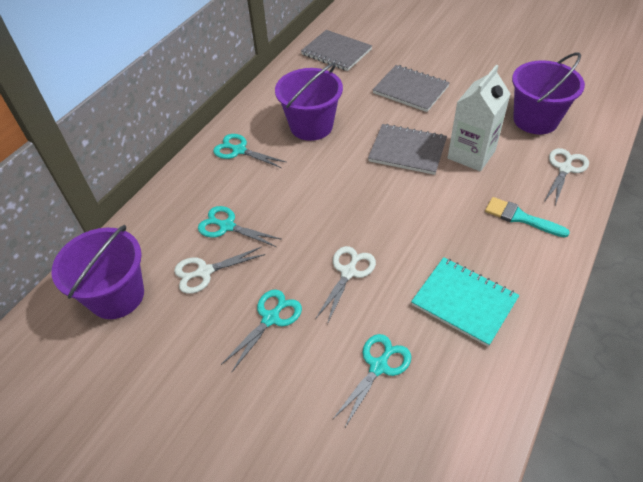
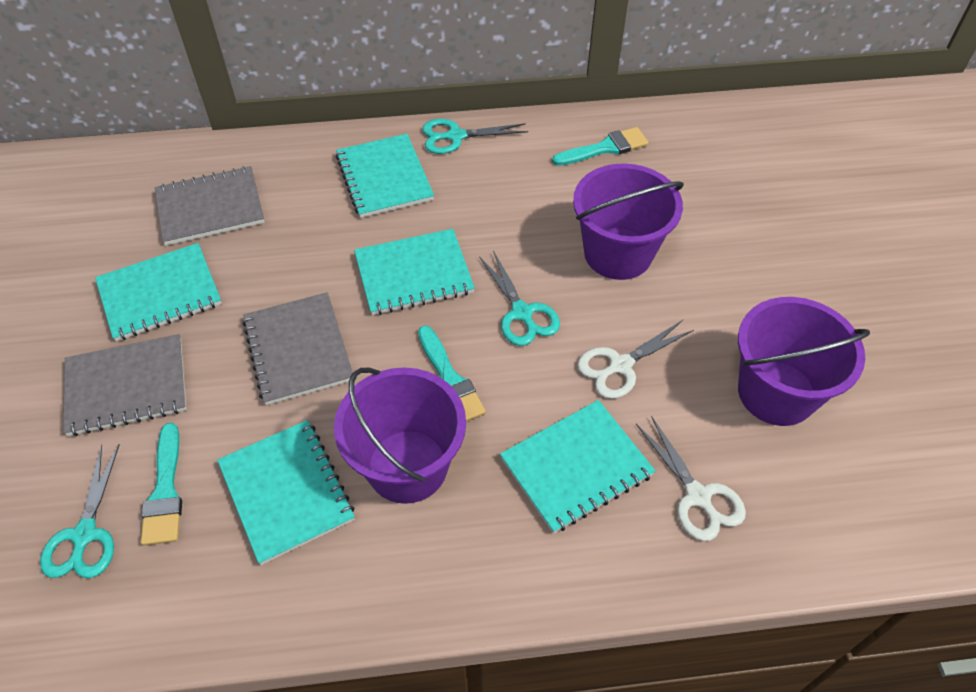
turquoise brush: [485,197,570,238] = 1 -> [141,423,182,546] [418,326,486,422] [552,127,649,166] = 3
turquoise notebook: [411,257,519,347] = 1 -> [95,243,222,342] [217,420,355,565] [336,134,434,218] [354,229,475,315] [500,400,655,534] = 5
turquoise scissors: [198,206,281,247] [213,134,286,168] [221,289,302,372] [332,334,412,427] = 4 -> [40,444,120,578] [422,119,528,154] [479,250,560,346] = 3
white carton: [448,65,510,171] = 1 -> none = 0
white scissors: [174,247,266,294] [315,246,376,324] [545,148,589,205] = 3 -> [577,320,694,399] [636,416,746,541] = 2

